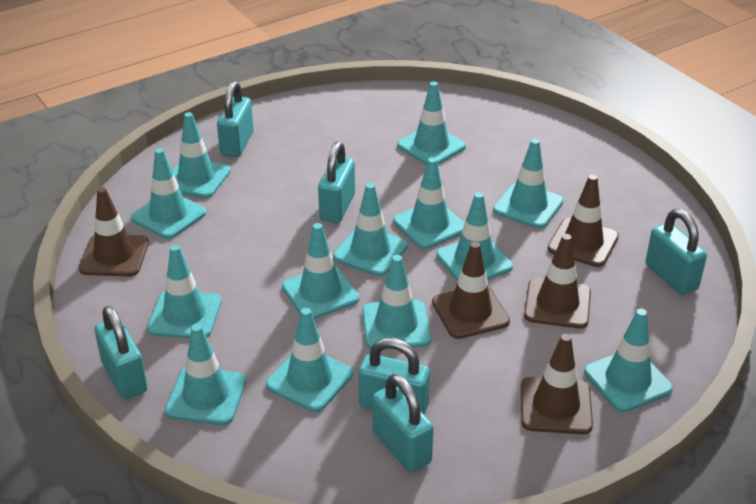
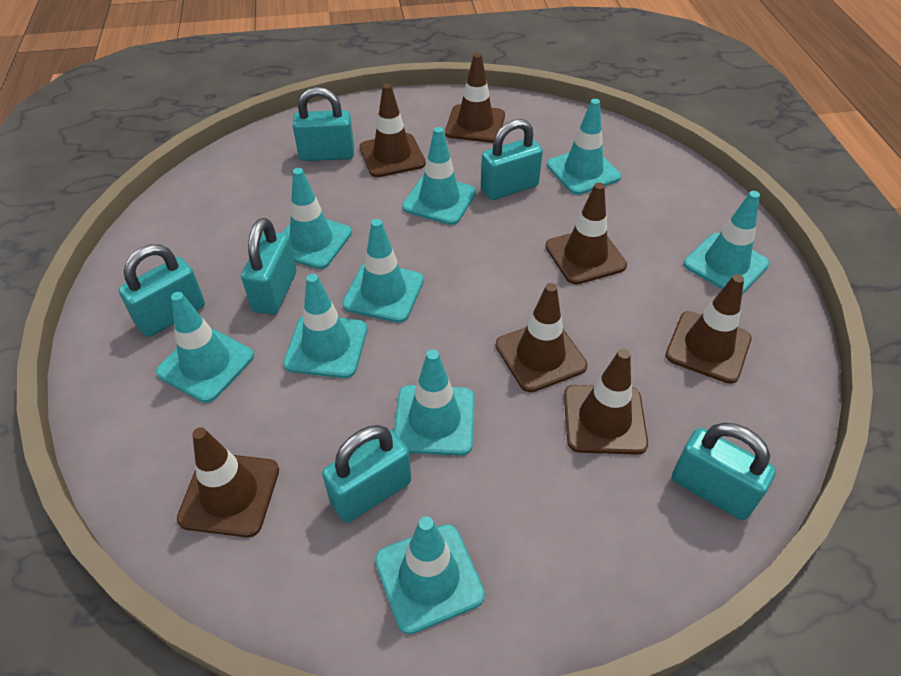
brown traffic cone: [79,187,149,277] [432,242,510,339] [521,334,593,434] [524,234,591,329] [547,175,619,267] = 5 -> [177,427,279,537] [360,84,426,177] [445,53,505,143] [496,283,587,392] [545,183,627,285] [564,349,648,455] [665,274,752,384] = 7
turquoise traffic cone: [131,148,206,239] [147,245,221,338] [165,324,246,425] [172,112,231,198] [266,308,353,412] [282,223,359,319] [333,183,408,276] [362,255,431,349] [393,157,465,249] [397,81,466,165] [436,192,513,281] [493,139,564,228] [584,309,673,412] = 13 -> [156,292,254,403] [282,168,352,269] [283,274,367,378] [342,219,424,323] [375,516,485,635] [394,350,475,456] [402,127,476,225] [547,99,621,195] [684,191,769,294] = 9

